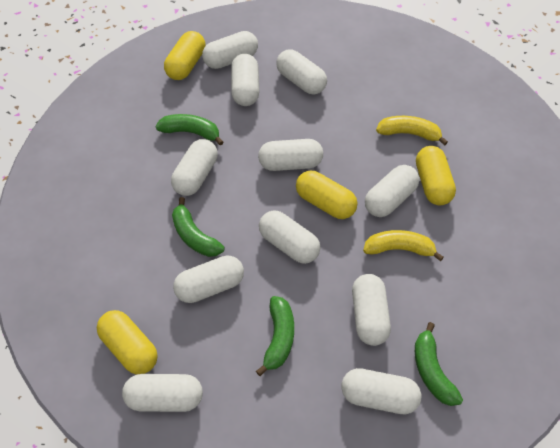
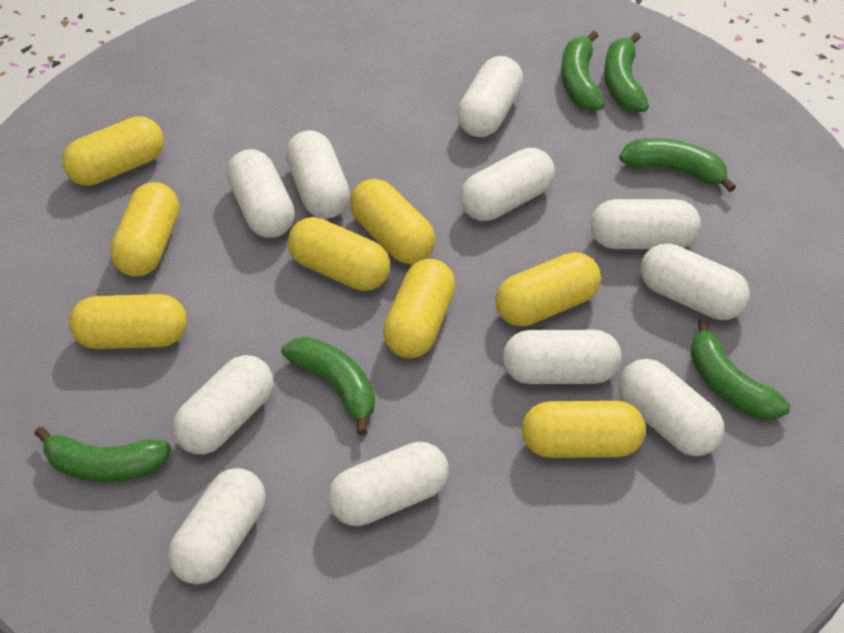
green banana: [156,114,224,146] [172,197,224,257] [256,296,294,376] [415,322,463,406] = 4 -> [34,426,171,482] [282,337,375,435] [561,31,604,111] [604,32,649,113] [619,138,736,192] [691,319,790,420] = 6
yellow banana: [363,230,444,261] [376,116,448,146] = 2 -> none = 0
yellow capsule: [96,310,158,374] [164,31,205,80] [296,171,357,219] [416,146,456,205] = 4 -> [62,116,164,186] [69,294,187,349] [110,182,179,277] [288,217,390,291] [350,179,435,264] [383,259,456,358] [495,252,601,327] [522,401,646,458] = 8

